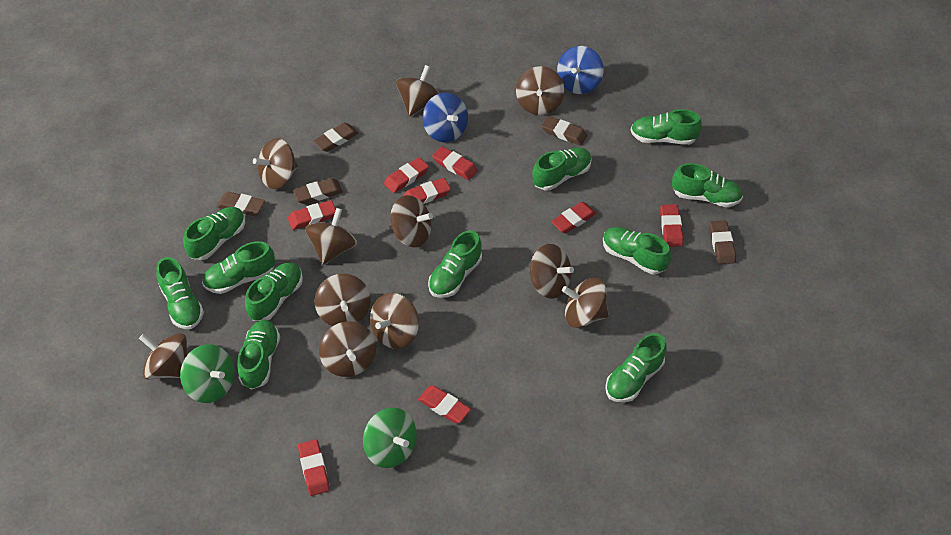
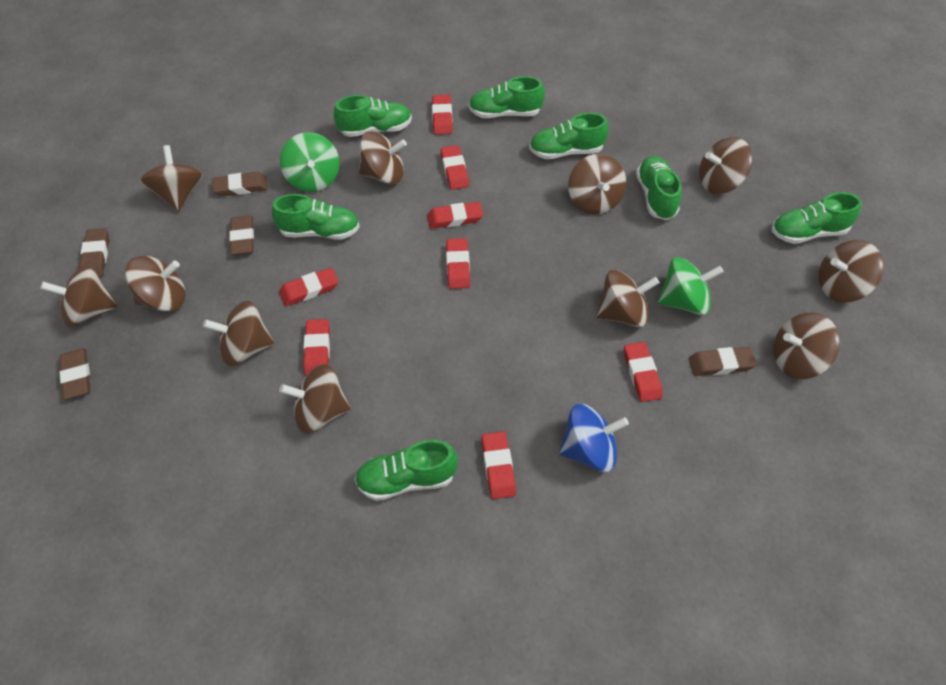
blue spinning top: [423,93,468,142] [557,46,603,94] = 2 -> [559,404,629,472] = 1
green shoe: [157,257,204,329] [183,207,245,260] [202,241,275,294] [237,320,280,389] [245,262,303,321] [428,230,482,298] [533,147,592,190] [603,227,671,274] [605,333,667,402] [631,109,702,145] [672,163,743,207] = 11 -> [272,194,359,240] [334,95,412,137] [355,440,458,501] [468,76,545,118] [529,113,608,159] [636,156,682,220] [772,192,862,244] = 7

